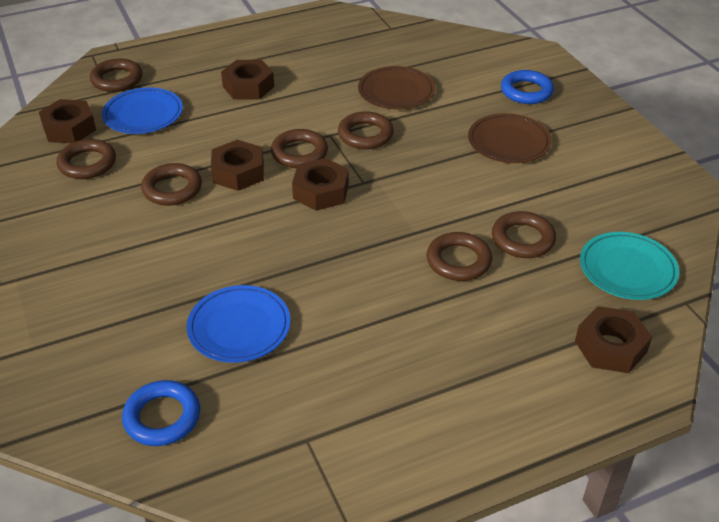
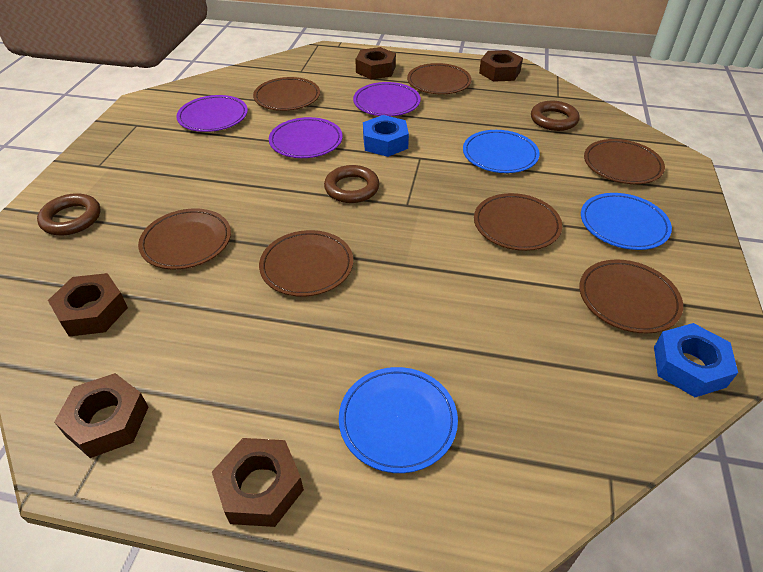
blue nut: none = 0 -> [363,115,409,157] [654,323,738,397] = 2
blue plate: [102,88,183,134] [187,285,291,363] = 2 -> [339,367,458,473] [463,130,540,173] [581,193,672,250] = 3
blue ring: [122,380,200,446] [501,70,554,104] = 2 -> none = 0
brown plate: [358,66,435,110] [468,113,552,163] = 2 -> [138,208,231,269] [253,77,320,111] [259,230,353,297] [407,63,471,95] [474,193,562,251] [579,259,683,334] [584,139,665,184] = 7
brown ring: [57,139,116,179] [90,58,142,92] [141,163,202,206] [271,129,328,168] [338,111,394,149] [427,232,492,281] [492,211,556,258] = 7 -> [37,193,100,236] [324,165,380,203] [531,101,580,131] = 3
purple plate: none = 0 -> [176,95,248,132] [269,117,343,158] [353,82,421,116] = 3
turquoise plate: [580,232,679,300] = 1 -> none = 0

